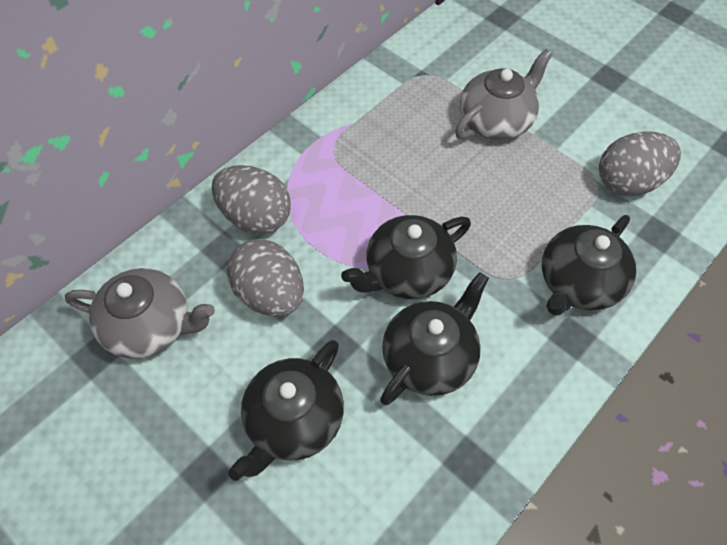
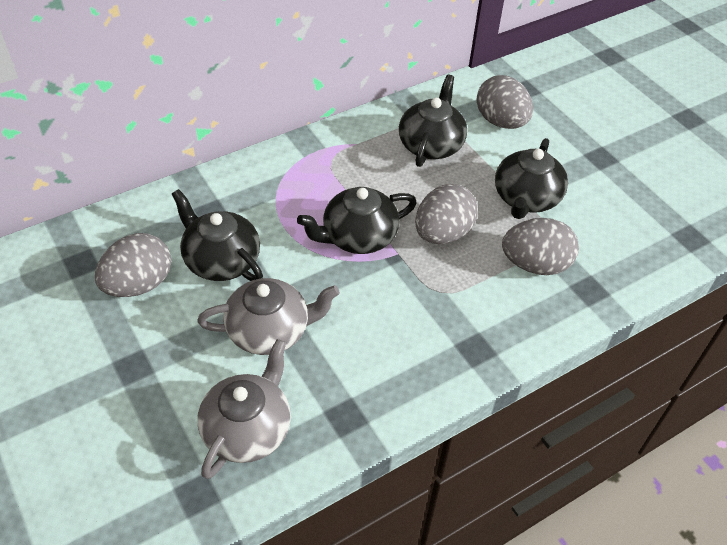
grey egg: [212,165,291,234] [227,239,304,317] [599,132,681,196] = 3 -> [95,233,171,297] [415,184,478,244] [476,75,533,129] [502,218,579,275] = 4

